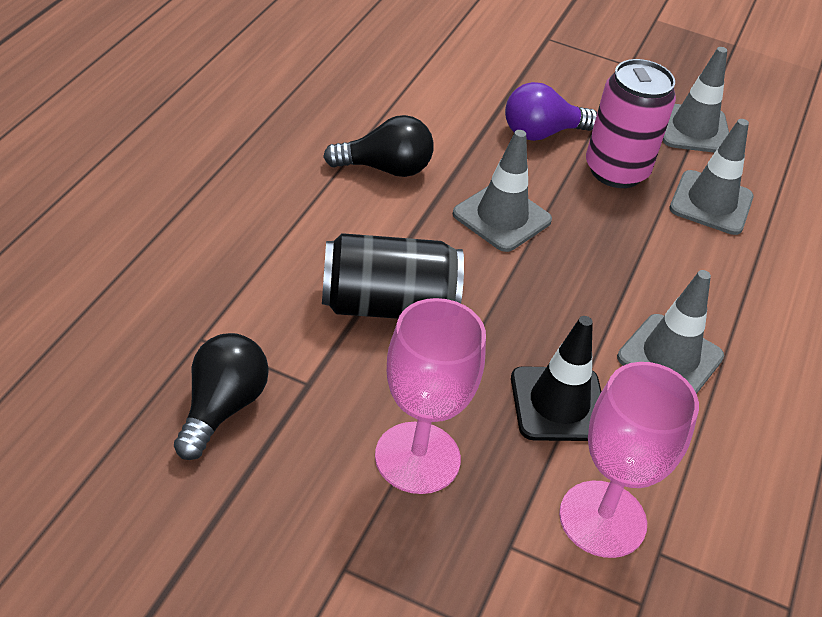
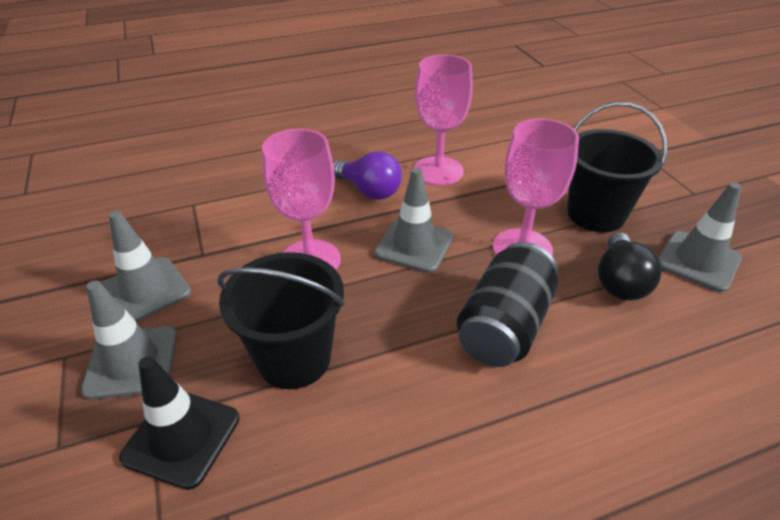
black bucket: none = 0 -> [218,252,345,389] [567,102,667,232] = 2
black light bulb: [174,333,269,460] [323,115,434,177] = 2 -> [598,232,662,300] = 1
pink can: [586,59,676,188] = 1 -> none = 0
pink goblet: [375,298,486,494] [559,362,699,558] = 2 -> [262,129,341,270] [414,54,473,186] [493,118,579,255] = 3

